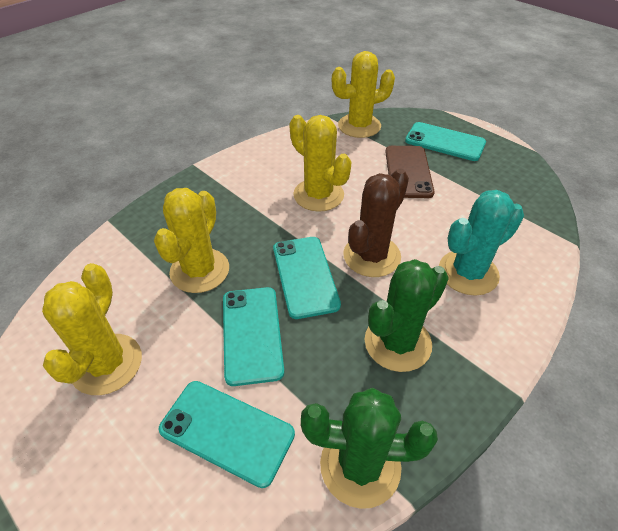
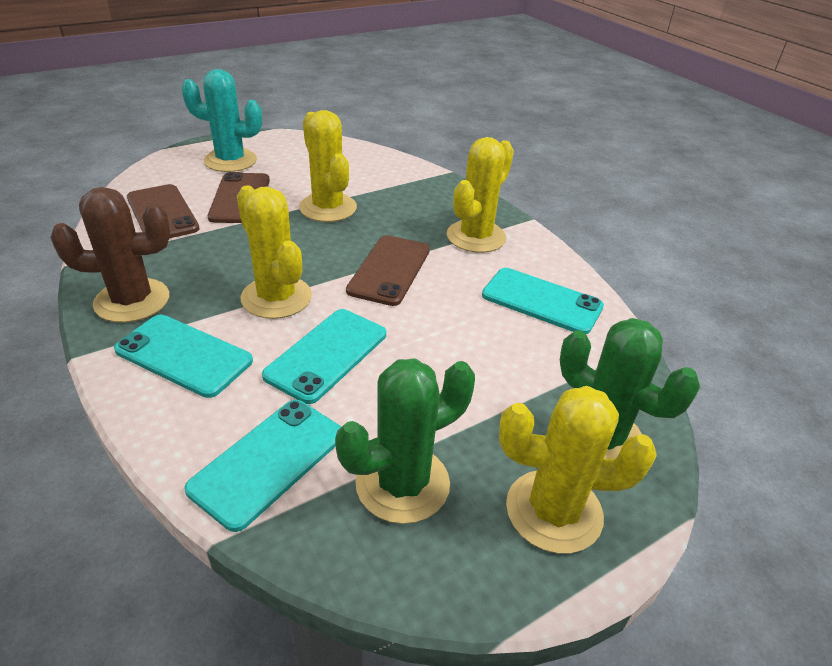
brown phone: [385,146,435,198] = 1 -> [127,184,199,238] [208,172,270,223] [346,235,430,306] = 3

